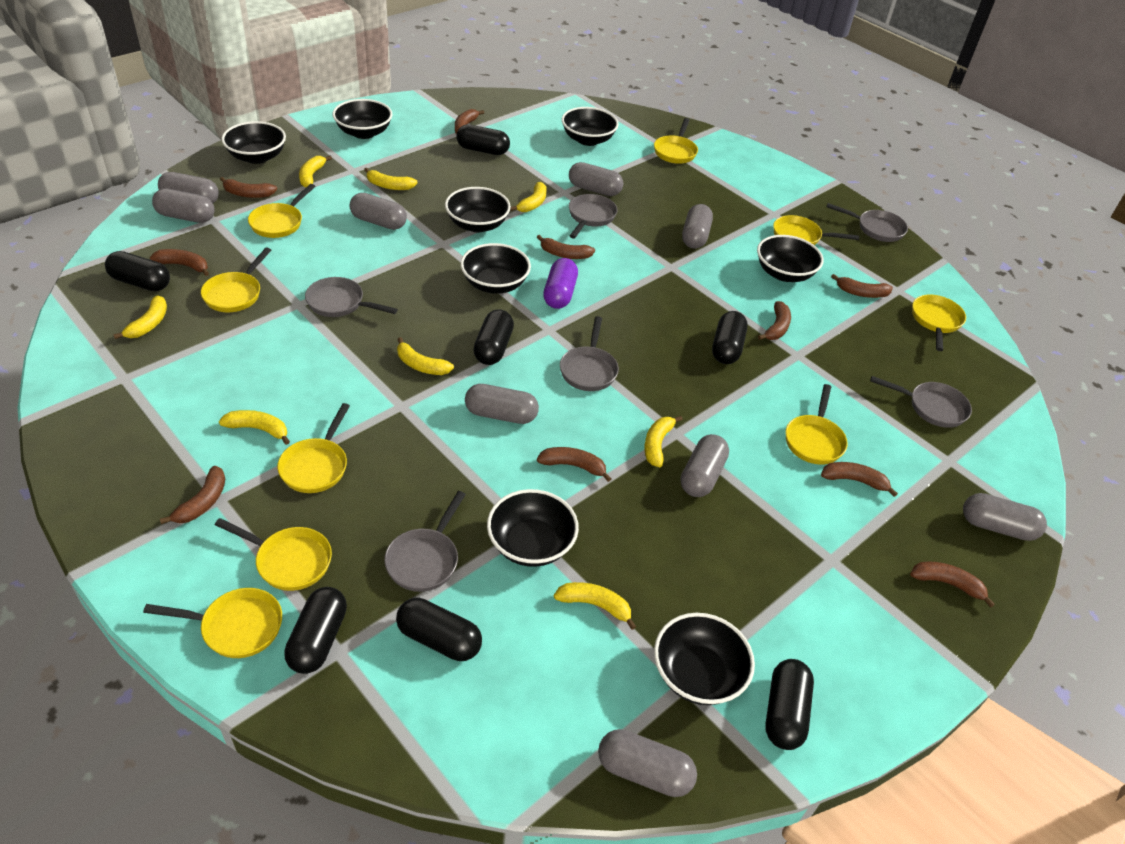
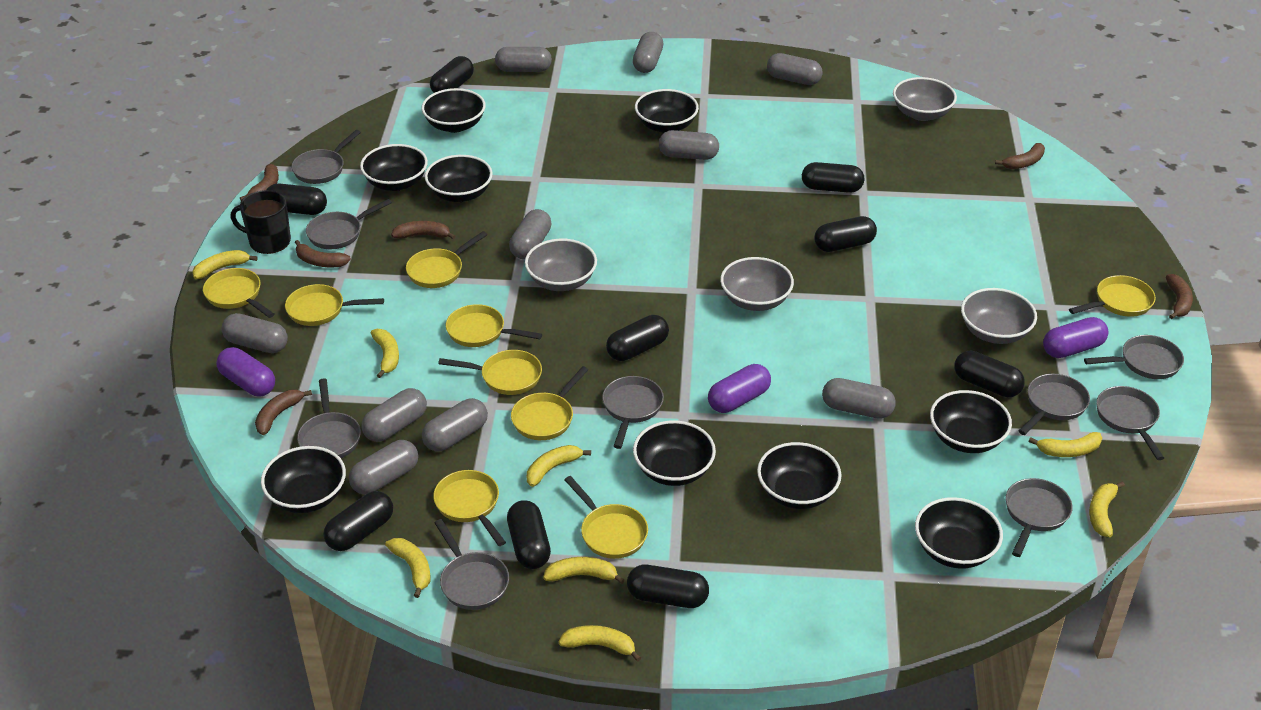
black bowl: [222,121,286,164] [332,99,392,139] [445,187,511,232] [460,243,531,294] [487,489,579,567] [562,107,619,146] [654,613,755,705] [757,235,824,282] = 8 -> [261,446,346,513] [360,144,428,191] [422,88,486,133] [425,155,493,202] [633,420,716,486] [635,89,699,133] [757,442,842,509] [915,497,1003,569] [930,390,1012,453] = 9
black capsule: [105,251,170,291] [284,587,347,674] [396,598,482,661] [456,125,510,155] [473,309,514,365] [712,311,748,364] [765,659,814,750] = 7 -> [266,183,327,215] [323,491,393,551] [430,56,474,93] [507,500,551,569] [606,315,669,361] [627,565,709,608] [802,162,865,193] [814,216,877,252] [954,351,1025,397] = 9
black mug: none = 0 -> [231,190,291,254] = 1
brown banana: [150,249,209,276] [160,466,225,524] [220,177,277,198] [455,109,484,134] [537,235,595,259] [537,447,612,482] [758,301,791,340] [821,462,898,497] [831,274,893,298] [910,562,995,608] = 10 -> [240,164,279,201] [255,390,312,435] [295,240,351,267] [391,221,455,239] [995,143,1045,169] [1166,274,1193,319] = 6
grey bowl: none = 0 -> [525,239,597,291] [720,257,794,311] [893,77,957,121] [961,288,1037,344] = 4
grey capsule: [152,189,215,223] [158,172,219,203] [350,193,407,230] [465,384,539,424] [569,162,623,196] [598,729,697,797] [681,434,729,497] [682,204,713,249] [963,493,1047,541] = 9 -> [222,313,288,353] [349,440,418,494] [361,388,427,442] [422,398,488,452] [495,47,552,72] [509,209,552,259] [633,32,663,73] [659,130,719,160] [767,53,823,85] [822,378,896,419] = 10
grey pan: [305,277,398,317] [384,491,466,592] [560,316,619,391] [569,194,618,239] [826,203,908,242] [870,376,972,428] = 6 -> [291,130,361,184] [297,378,361,458] [306,199,392,249] [434,519,509,610] [602,376,664,449] [1006,478,1073,557] [1019,374,1090,435] [1084,335,1184,379] [1096,386,1164,460] = 9
purple capsule: [543,258,578,309] = 1 -> [216,347,275,396] [708,364,771,413] [1043,317,1108,358] = 3

